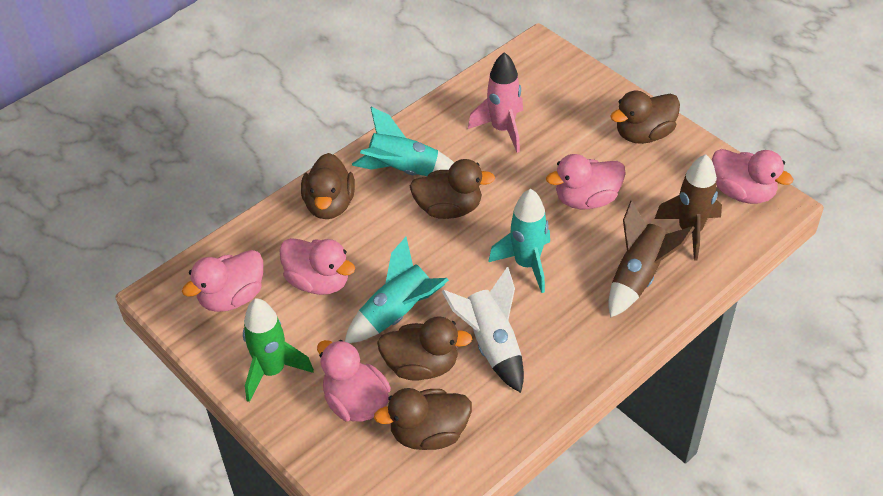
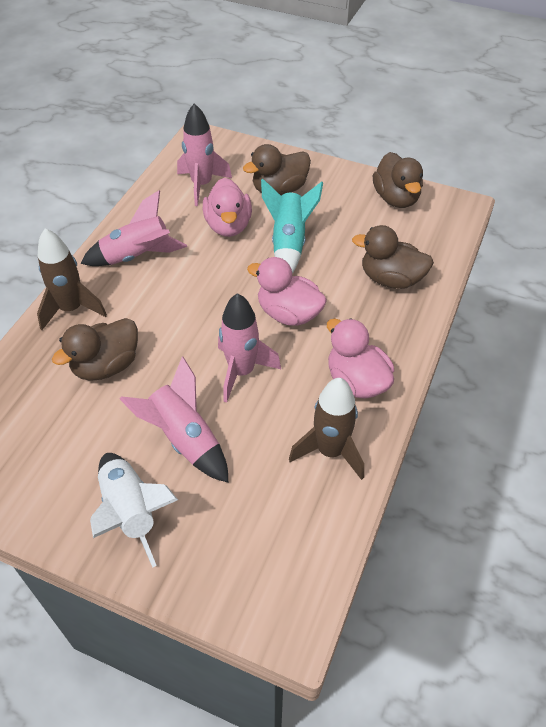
brown duck: [301,153,355,219] [374,388,472,450] [377,316,472,381] [410,159,495,219] [610,91,680,144] = 5 -> [52,318,138,381] [243,144,311,196] [352,225,434,289] [373,152,423,208] = 4
green rocket: [243,298,314,402] = 1 -> none = 0
pink duck: [182,250,263,312] [279,238,355,295] [317,340,391,422] [546,154,626,209] [712,149,793,204] = 5 -> [203,178,252,237] [247,257,327,326] [327,318,394,398] = 3
pink rocket: [468,52,523,153] = 1 -> [80,190,187,266] [120,356,228,482] [177,103,232,206] [218,293,281,403] = 4
turquoise rocket: [345,237,449,343] [352,107,454,176] [489,189,550,293] = 3 -> [261,179,323,274] = 1

